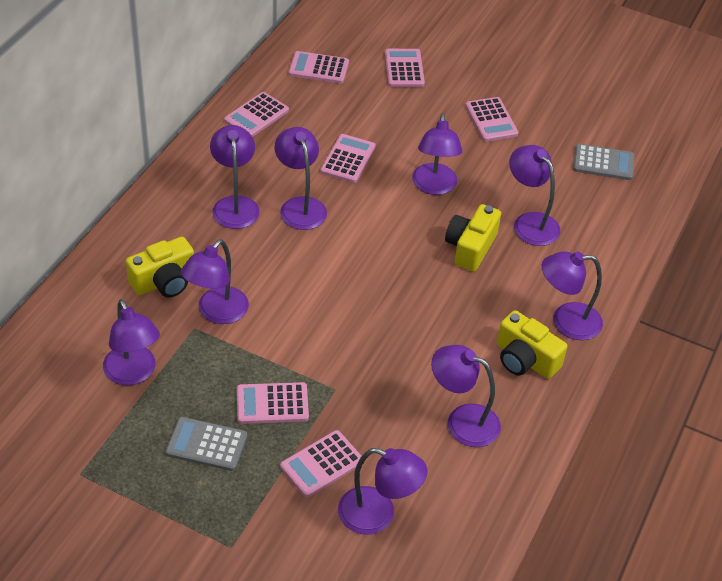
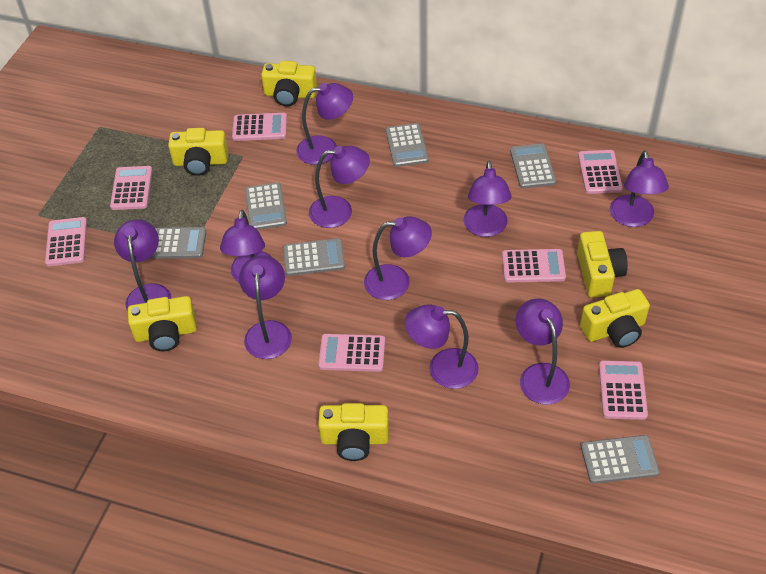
grey calculator: [165,417,247,471] [573,144,635,180] = 2 -> [148,227,206,259] [245,182,287,230] [283,238,345,276] [386,123,429,167] [510,144,556,188] [581,435,659,484] = 6
purple lamp: [103,299,160,385] [181,239,249,324] [210,125,259,229] [275,127,327,230] [338,448,427,535] [412,113,463,195] [431,345,501,447] [509,145,560,246] [542,251,603,340] = 9 -> [114,219,172,312] [220,210,272,282] [239,255,292,359] [296,83,353,165] [309,146,370,228] [364,216,432,300] [405,304,479,389] [463,161,512,237] [516,298,570,405] [610,150,669,227] = 10
yellow camera: [126,237,194,297] [445,204,501,272] [497,310,567,379] = 3 -> [128,296,197,351] [168,128,228,176] [261,61,317,107] [318,403,389,461] [577,231,628,298] [580,289,650,348] = 6

